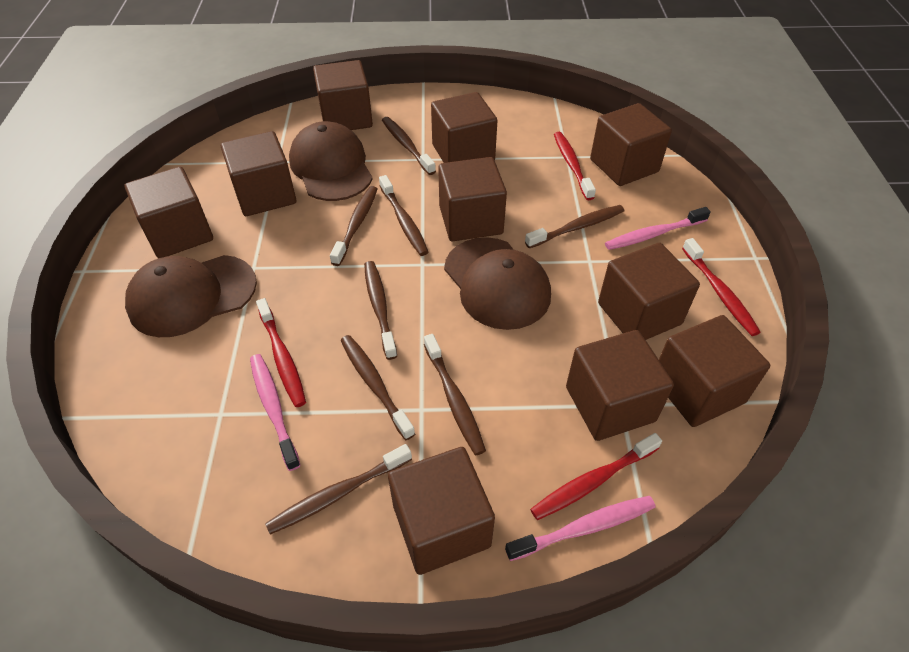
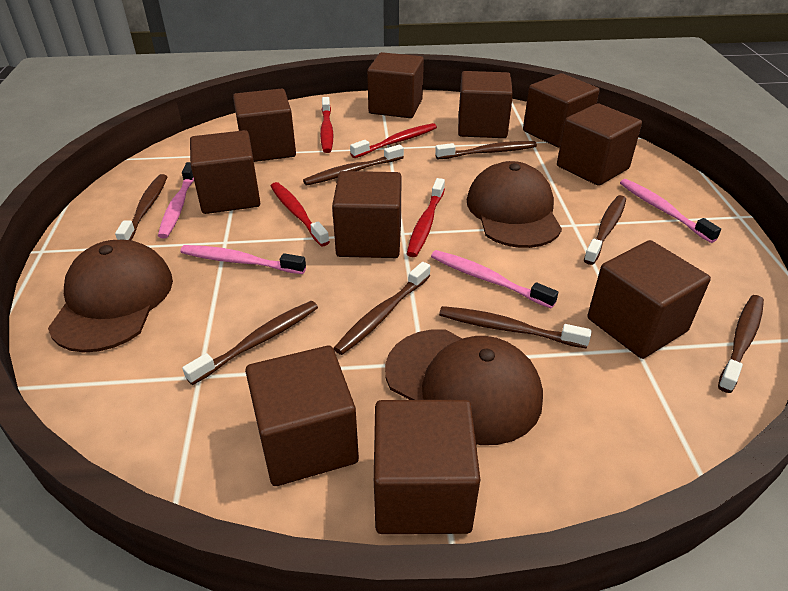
pink toothbrush: [250,354,301,471] [505,496,656,561] [605,207,711,250] = 3 -> [158,162,194,238] [180,245,306,274] [431,250,558,309] [620,179,721,243] = 4

